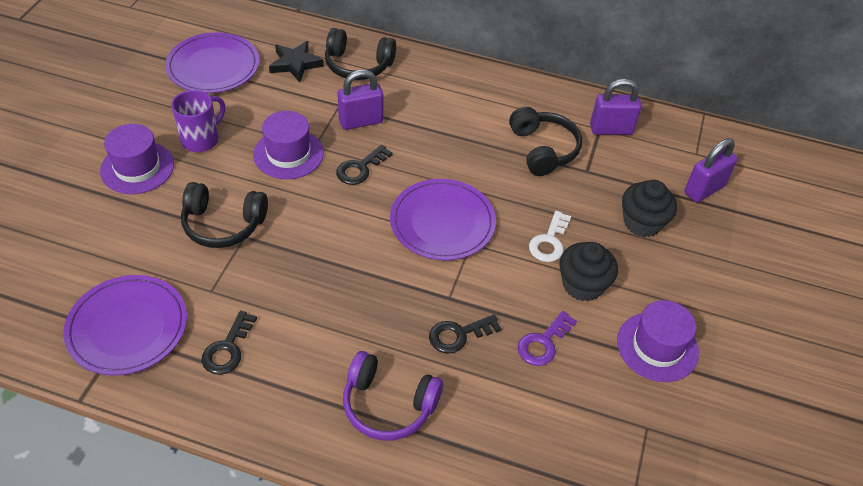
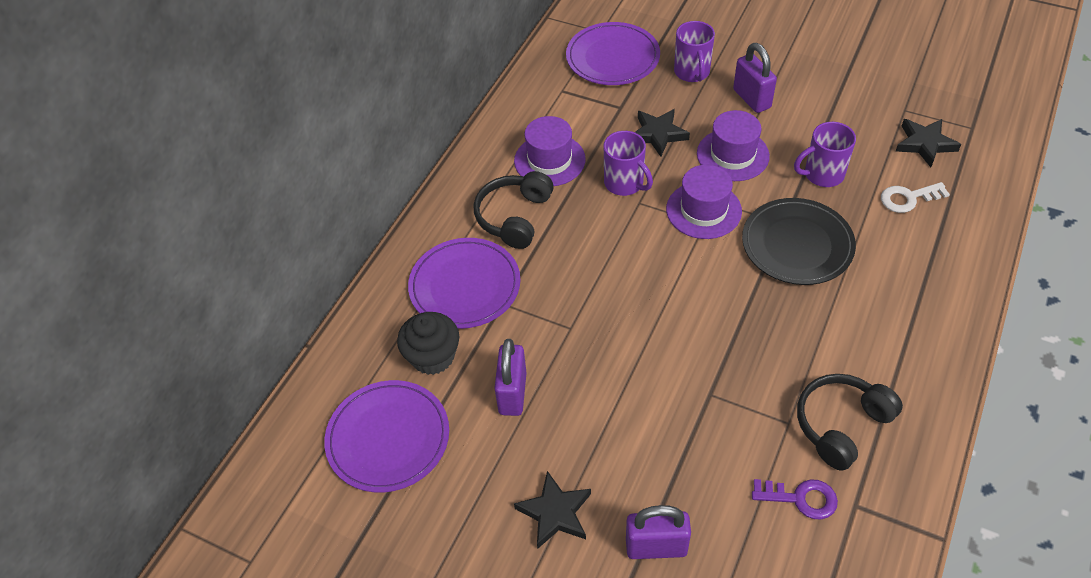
black cupcake: [560,242,618,302] [622,180,677,237] = 2 -> [397,312,459,375] = 1
black headphones: [181,182,268,248] [325,28,396,80] [509,107,582,176] = 3 -> [474,171,554,249] [797,374,903,471] = 2
black key: [201,311,257,375] [336,145,392,185] [429,314,502,354] = 3 -> none = 0
black plate: none = 0 -> [742,198,856,285] = 1
black star: [269,41,324,82] = 1 -> [514,471,591,548] [635,109,690,157] [896,119,961,167] = 3
purple headphones: [343,351,443,441] = 1 -> none = 0
purple mug: [171,90,225,152] = 1 -> [604,131,653,196] [674,21,715,82] [794,122,856,187] = 3

